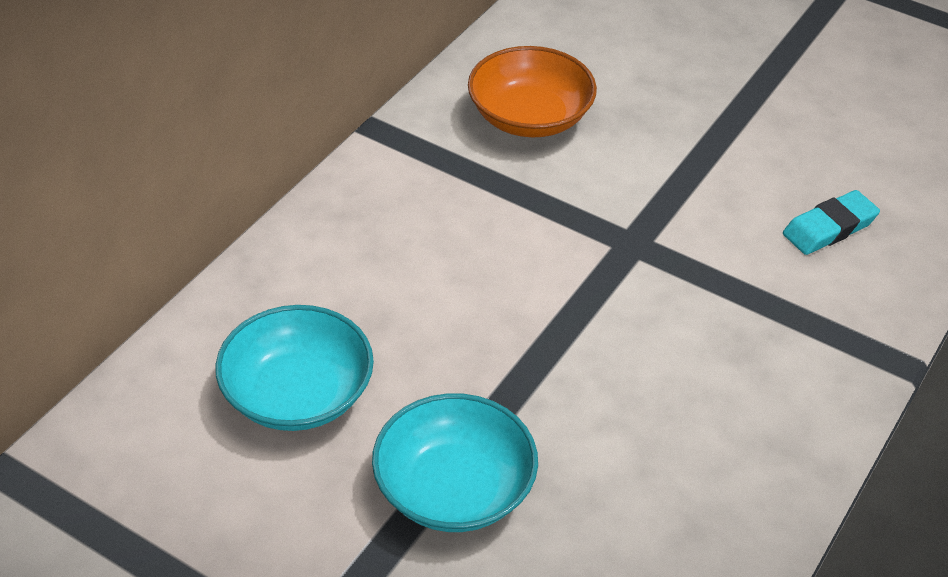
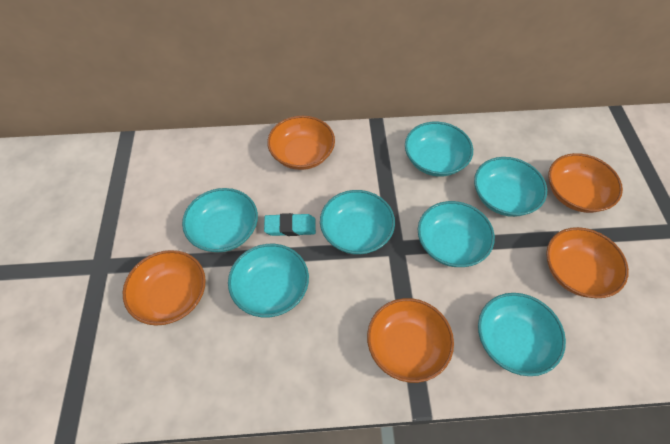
orange bowl: [468,46,597,137] = 1 -> [123,250,206,326] [267,116,335,170] [367,298,454,383] [546,227,629,298] [548,153,623,213] = 5
turquoise bowl: [215,305,374,431] [372,393,538,532] = 2 -> [182,188,258,253] [228,244,309,317] [320,190,395,255] [405,122,473,177] [418,201,495,267] [474,157,547,217] [478,293,566,376] = 7

